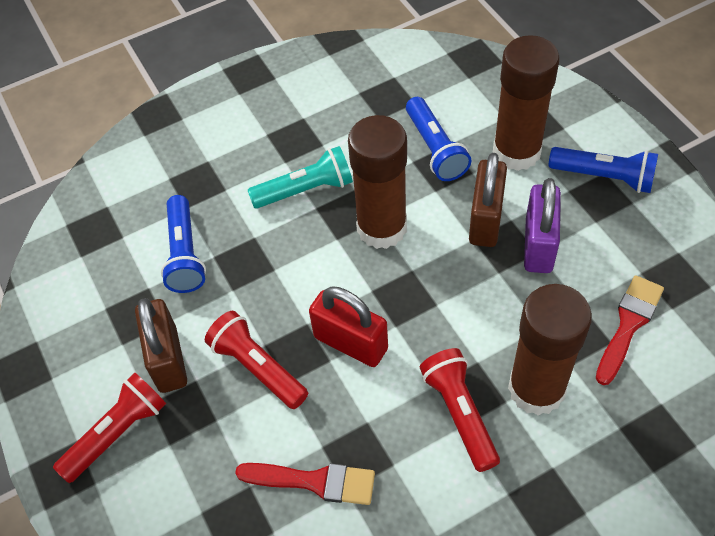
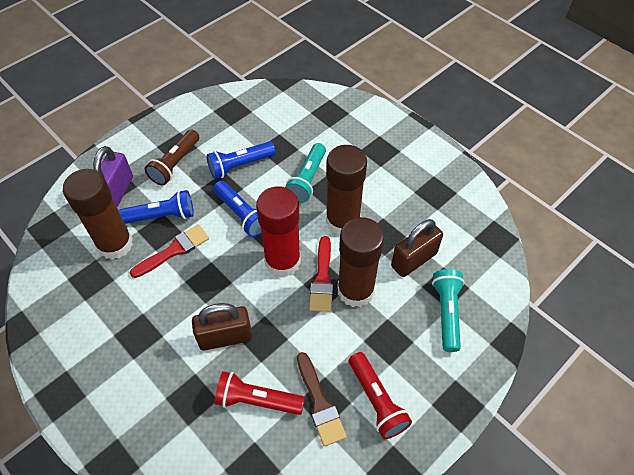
brown brush: none = 0 -> [297,352,347,446] = 1
brown flashlight: none = 0 -> [145,129,199,185] = 1
red flashlight: [53,373,166,483] [205,311,308,409] [420,348,500,472] = 3 -> [215,371,305,415] [349,352,412,439] = 2
red glue stick: none = 0 -> [256,187,301,277] = 1
red padlock: [309,286,388,367] = 1 -> none = 0
turquoise flashlight: [248,146,353,209] = 1 -> [285,143,326,203] [432,269,465,352] = 2

